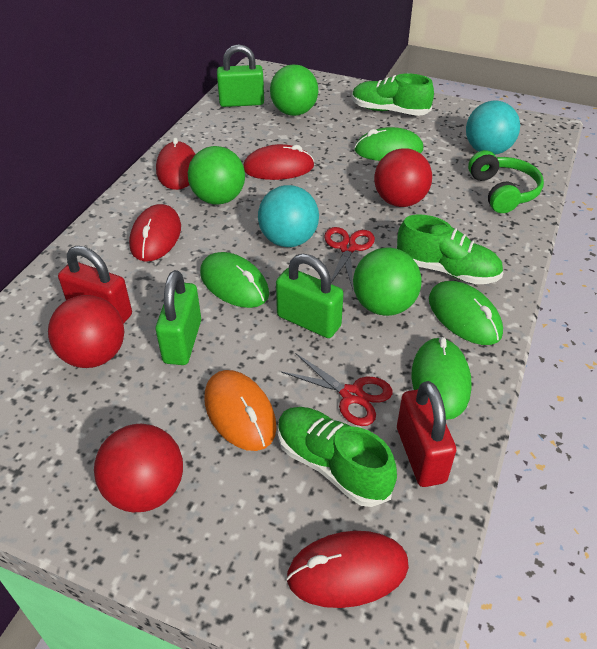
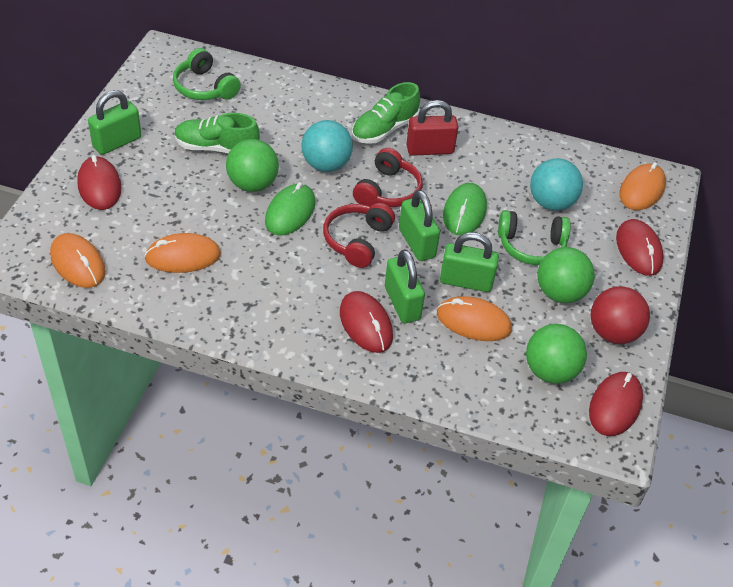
green headphones: [468,150,544,213] = 1 -> [173,48,241,100] [498,210,571,265] = 2
green mouse: [200,252,269,308] [355,127,423,161] [411,337,472,420] [429,281,503,345] = 4 -> [265,182,315,236] [443,183,487,236] = 2
green padlock: [156,270,201,365] [217,44,264,107] [276,254,344,338] = 3 -> [88,90,141,155] [385,249,425,323] [399,190,440,261] [440,232,499,292] = 4
green shoe: [278,407,397,507] [352,73,434,116] [396,214,503,284] = 3 -> [174,113,260,153] [352,82,420,144] = 2
orange mouse: [205,370,277,451] = 1 -> [50,233,106,288] [144,233,221,273] [437,296,512,341] [619,162,666,210] = 4
red ball: [48,295,124,368] [94,424,183,512] [374,148,432,207] = 3 -> [591,286,650,344] = 1
red headphones: none = 0 -> [323,203,395,268] [353,148,423,207] = 2
red padlock: [58,246,132,324] [397,381,456,487] = 2 -> [406,100,459,156] = 1
red scissors: [281,354,393,426] [324,227,375,289] = 2 -> none = 0

